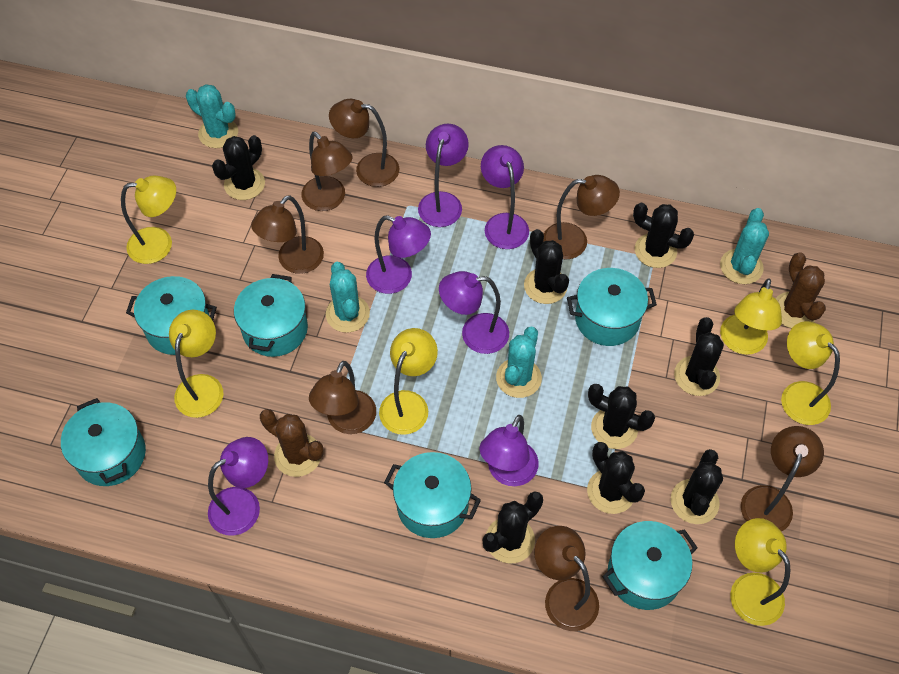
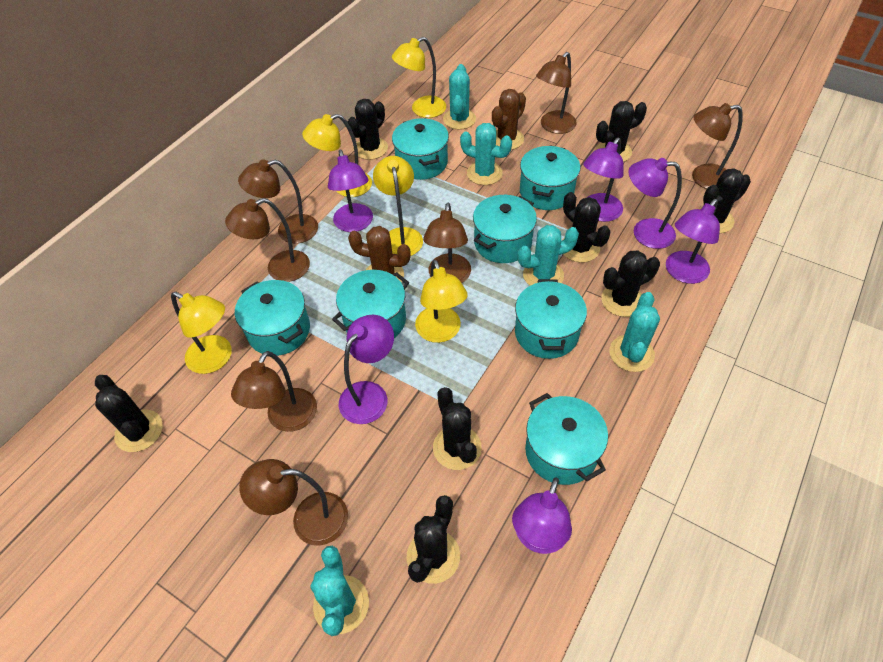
turquoise cactus: [186,84,238,148] [326,262,370,333] [496,327,542,398] [720,208,769,284] = 4 -> [311,546,369,636] [443,64,476,130] [460,123,512,185] [518,225,579,286] [609,292,660,372] = 5
turquoise pot: [61,398,146,486] [126,276,217,355] [234,274,308,357] [384,452,481,538] [567,268,657,346] [602,521,698,610] = 6 -> [235,280,310,356] [332,270,409,338] [392,118,449,180] [473,195,537,263] [515,279,587,359] [520,146,580,210] [525,393,608,485] = 7
yellow lamp: [121,176,176,264] [169,310,223,418] [379,328,438,435] [720,279,782,355] [731,518,790,626] [781,321,840,425] = 6 -> [171,292,232,374] [302,114,372,197] [373,156,423,256] [392,37,446,118] [415,259,468,343] = 5

